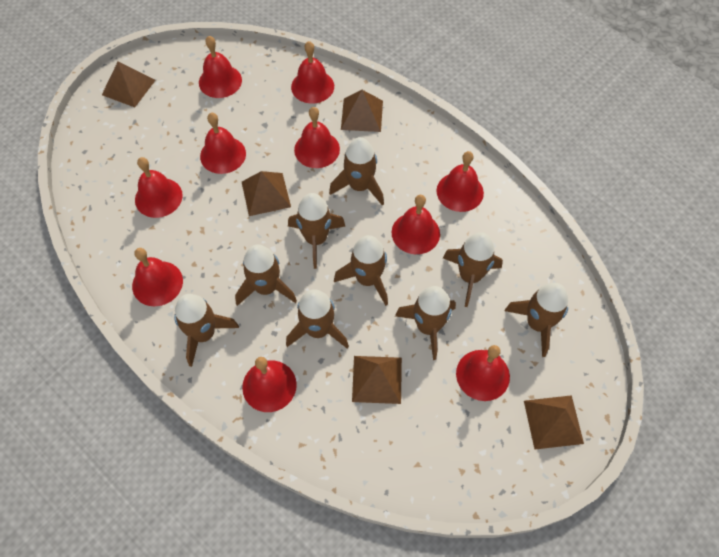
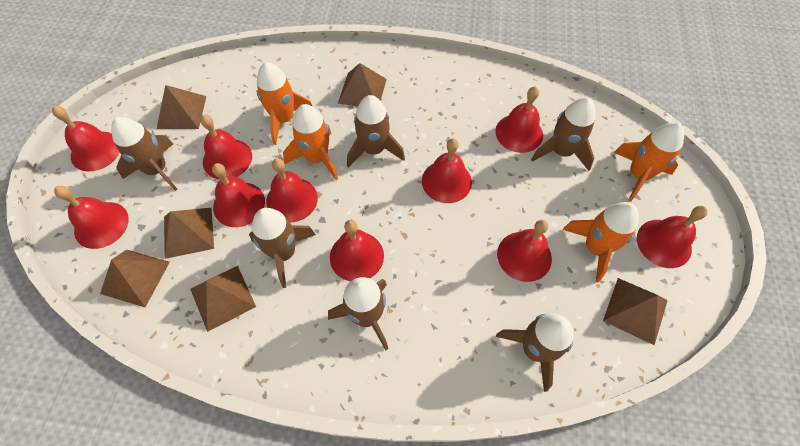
brown pyramid: [102,62,156,107] [242,171,291,216] [341,90,383,132] [352,356,402,404] [524,395,584,449] = 5 -> [100,250,170,307] [156,85,206,129] [164,208,214,259] [190,266,256,332] [338,63,387,107] [603,278,668,345] = 6
brown rocket: [174,294,239,367] [235,244,297,306] [286,289,349,349] [288,193,346,269] [329,137,384,206] [334,235,388,306] [395,286,456,360] [443,232,503,307] [504,283,568,357] = 9 -> [111,117,178,191] [249,208,316,288] [328,277,388,350] [347,95,405,168] [496,313,574,392] [531,97,596,171] = 6
orange rocket: none = 0 -> [257,62,313,145] [283,104,338,180] [563,202,639,283] [614,122,684,202] = 4

